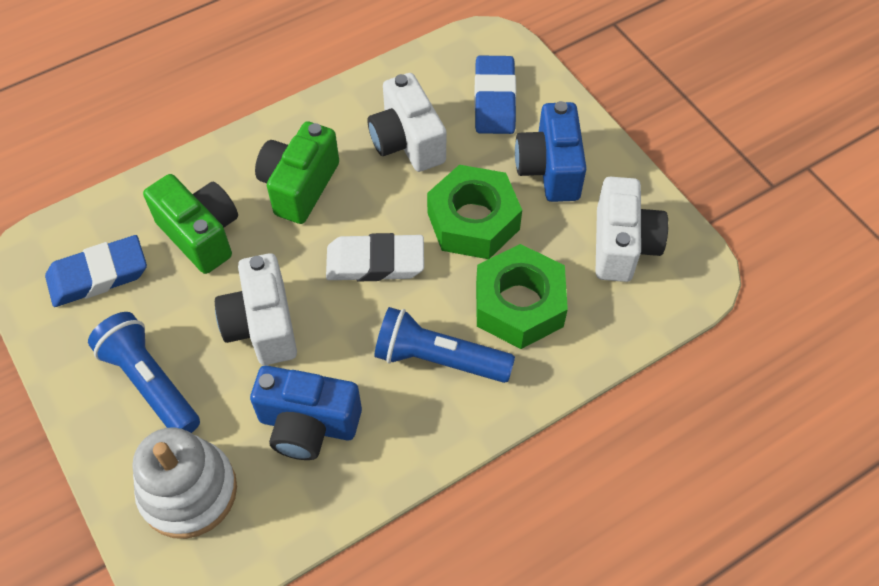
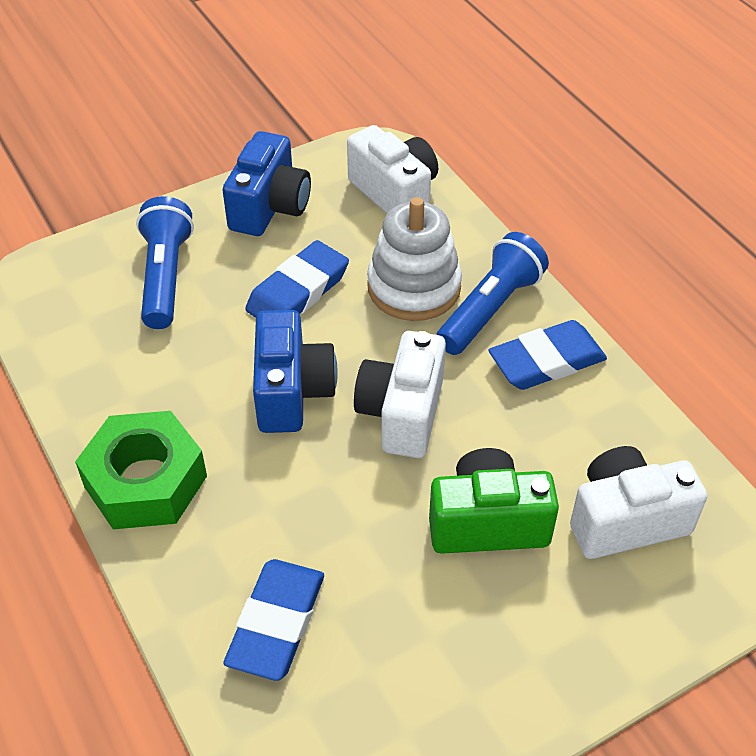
blue eraser: [45,235,147,307] [474,55,516,134] = 2 -> [223,559,324,681] [245,240,349,318] [488,320,607,390] = 3
green camera: [143,174,238,274] [255,121,339,224] = 2 -> [429,448,559,554] = 1
green nut: [427,165,522,259] [476,244,568,349] = 2 -> [75,411,207,529] = 1
white eraser: [326,233,424,281] = 1 -> none = 0

